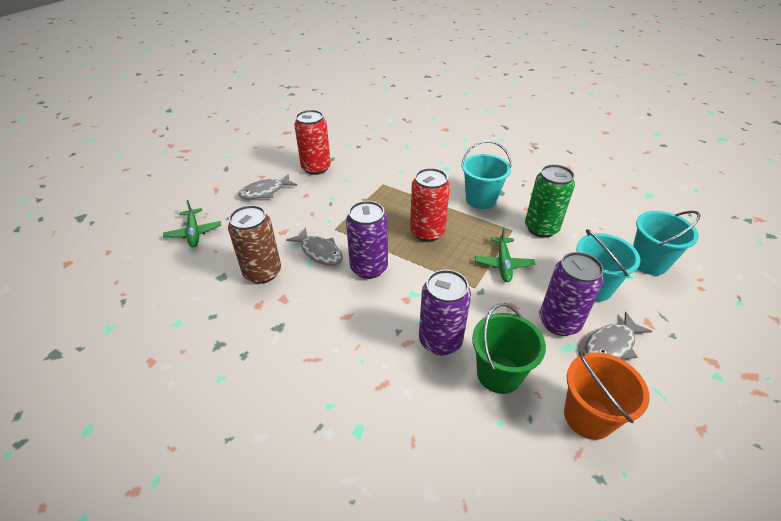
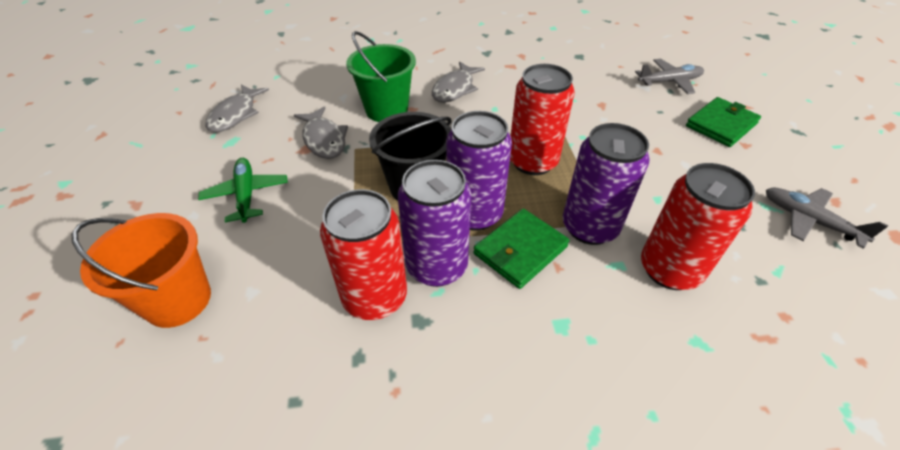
black bucket: none = 0 -> [369,112,452,201] = 1
brown can: [228,205,281,284] = 1 -> none = 0
green can: [525,164,575,238] = 1 -> none = 0
green plane: [163,200,221,247] [475,227,535,282] = 2 -> [198,158,288,223] = 1
green wallet: none = 0 -> [473,209,569,289] [686,97,761,147] = 2
grey plane: none = 0 -> [635,59,704,94] [766,188,888,249] = 2
red can: [294,110,331,175] [410,168,450,242] = 2 -> [320,189,407,320] [510,64,575,175] [641,163,755,290] = 3
turquoise bucket: [461,140,512,209] [576,229,640,301] [633,211,701,275] = 3 -> none = 0

